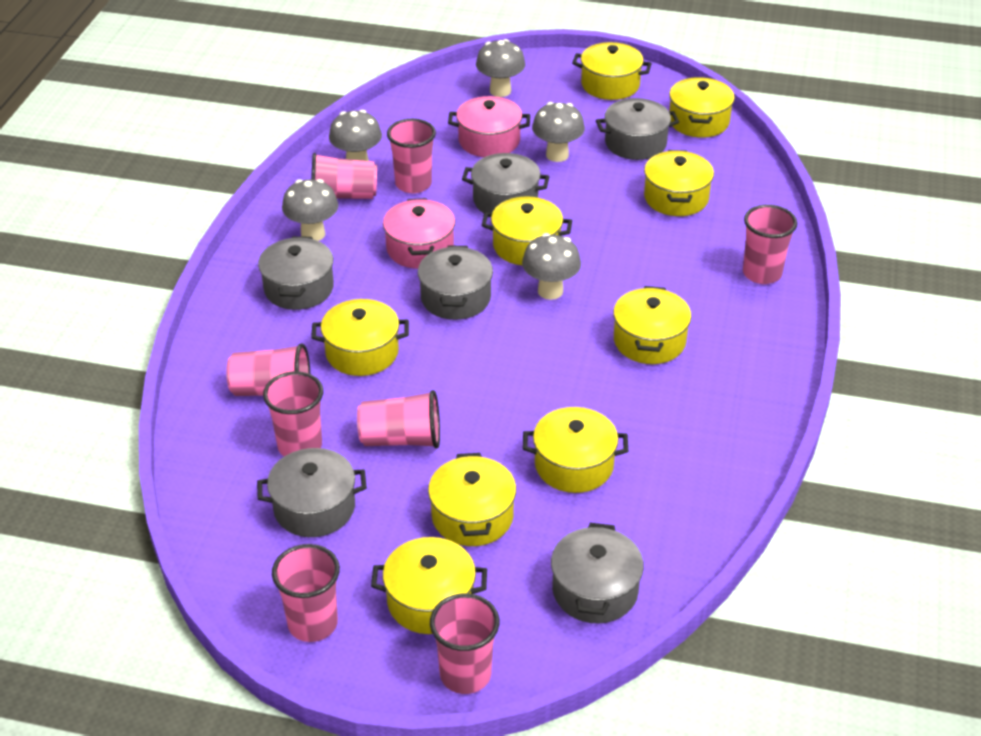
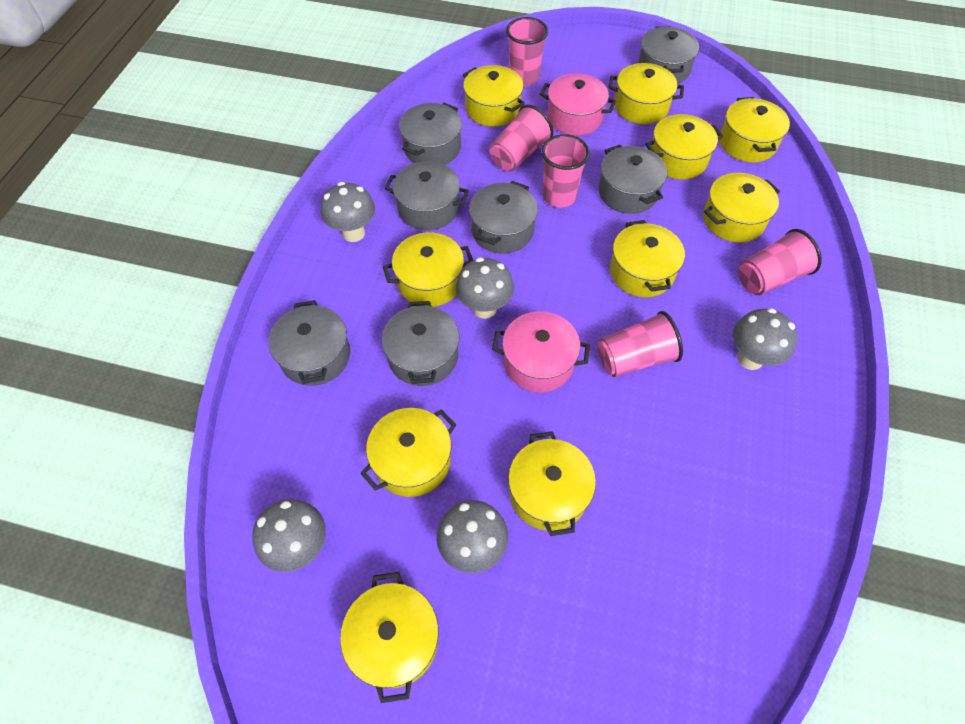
grey pot: [257,448,367,537] [258,236,334,310] [418,245,493,320] [462,153,550,213] [551,523,644,623] [596,98,679,160] = 6 -> [268,300,350,386] [382,301,459,386] [385,161,469,230] [399,102,462,165] [469,181,538,254] [598,145,667,214] [638,26,699,84] = 7
pink cup: [226,343,310,396] [263,371,323,456] [272,544,340,642] [311,153,377,199] [357,390,440,449] [387,119,436,194] [430,594,499,694] [743,205,797,284] = 8 -> [489,105,553,171] [506,17,548,86] [541,134,590,207] [598,311,683,377] [738,229,822,295] = 5
yellow pot: [311,299,409,376] [371,537,487,634] [428,453,516,546] [482,197,572,265] [523,407,628,493] [572,42,652,100] [613,286,691,364] [644,150,714,216] [669,77,735,138] = 9 -> [340,572,439,703] [360,408,456,497] [383,232,473,307] [463,65,525,127] [508,431,596,536] [608,63,684,124] [610,220,685,297] [645,114,723,180] [703,173,780,243] [720,97,790,162] = 10

